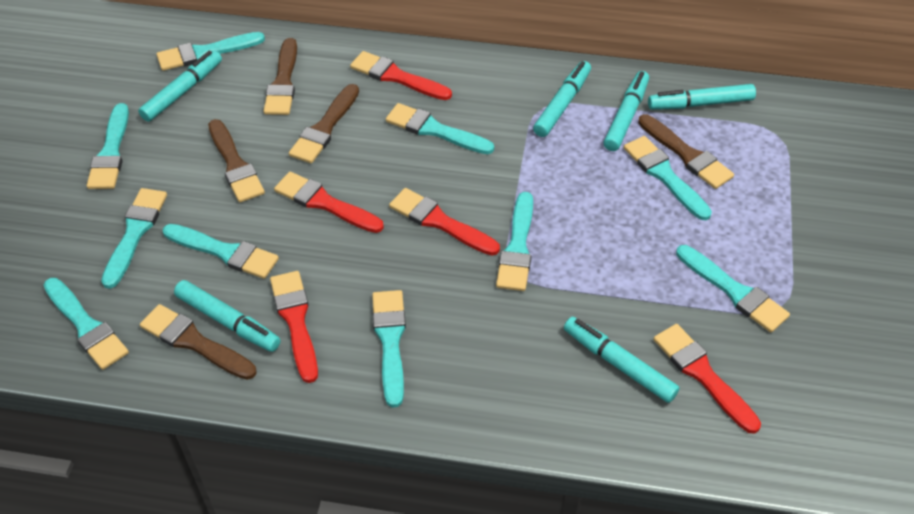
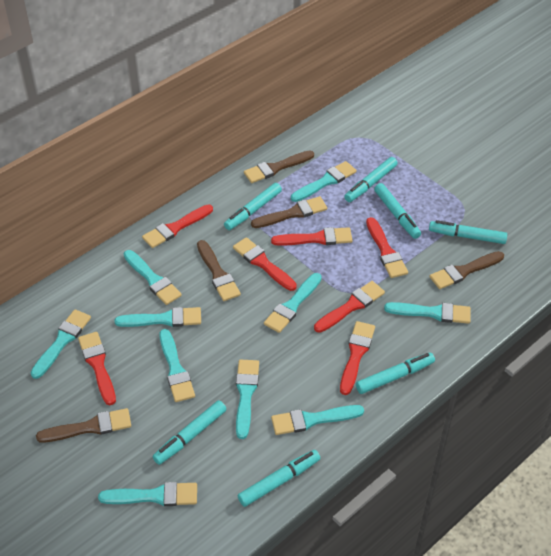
red brush: [270,271,318,383] [274,172,384,233] [350,51,452,100] [389,188,500,256] [654,324,761,434] = 5 -> [78,332,116,405] [142,204,213,248] [233,237,297,291] [271,227,352,246] [314,281,385,333] [340,321,375,395] [366,217,408,278] = 7
turquoise marker: [138,50,222,122] [174,280,281,352] [533,61,591,137] [564,317,680,403] [604,71,649,151] [648,84,756,110] = 6 -> [153,400,226,465] [224,183,282,230] [238,450,320,507] [344,157,398,202] [356,353,435,394] [374,183,421,239] [429,220,507,244] = 7

